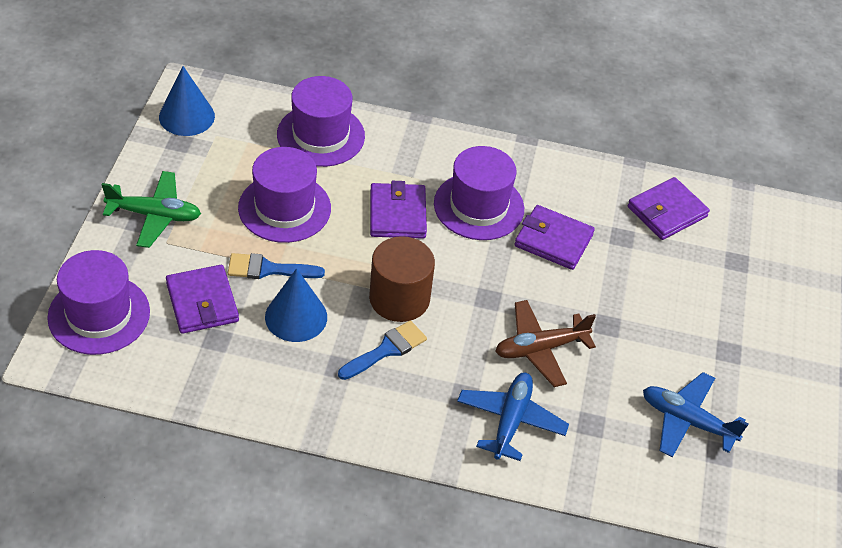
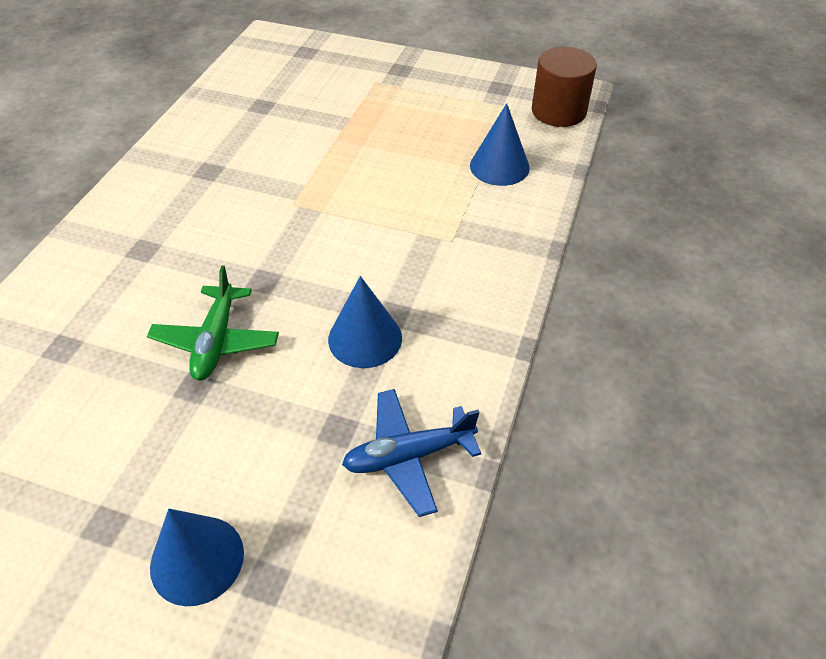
blue brush: [228,253,325,279] [338,320,427,380] = 2 -> none = 0
blue cone: [159,66,215,136] [265,268,327,342] = 2 -> [150,509,244,606] [328,276,402,368] [470,103,530,186] = 3
blue plane: [457,373,569,461] [643,372,748,457] = 2 -> [342,389,481,517] = 1
brown plane: [495,300,596,387] = 1 -> none = 0
purple hat: [47,250,150,355] [238,147,331,243] [277,76,365,167] [434,146,524,240] = 4 -> none = 0
purple wallet: [166,265,239,334] [370,181,427,239] [515,205,595,270] [628,177,710,240] = 4 -> none = 0

